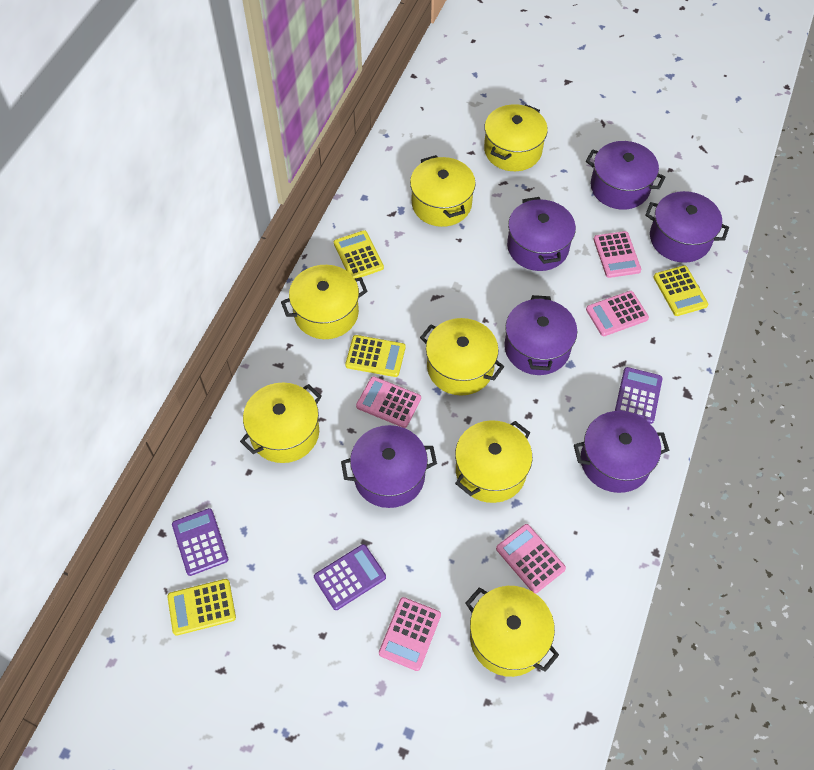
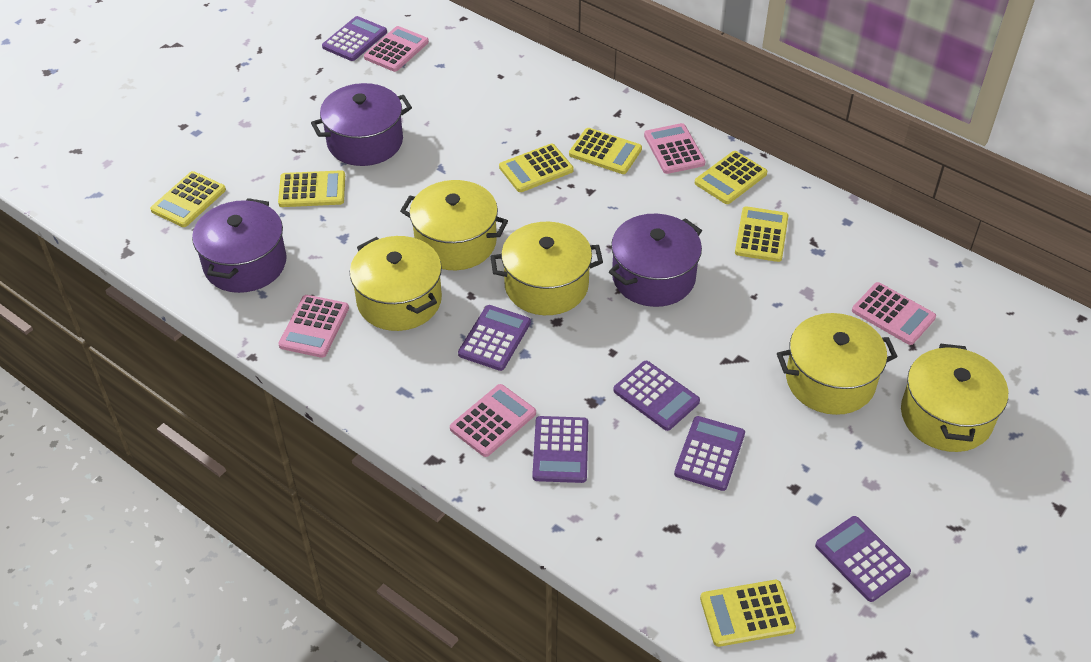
purple calculator: [172,508,229,576] [314,544,386,610] [615,367,663,424] = 3 -> [322,16,387,61] [458,305,531,371] [532,416,588,483] [613,361,700,431] [674,416,745,491] [815,516,911,602] = 6
purple pot: [341,425,437,508] [504,295,577,375] [507,197,576,271] [574,411,669,493] [586,141,665,210] [645,191,729,263] = 6 -> [192,198,287,293] [311,83,412,166] [609,214,702,307] = 3
yellow calculator: [167,579,236,636] [334,230,384,278] [345,335,405,377] [653,265,708,316] = 4 -> [150,171,226,227] [278,170,345,207] [499,144,574,192] [569,128,642,174] [695,151,767,204] [700,580,796,647] [735,206,789,262] = 7
yellow pot: [240,383,322,463] [281,265,368,339] [410,155,476,227] [420,318,504,396] [455,420,532,503] [466,586,559,677] [484,104,548,171] = 7 -> [350,236,442,331] [400,180,508,270] [490,222,603,315] [777,313,898,415] [901,344,1008,452] = 5

